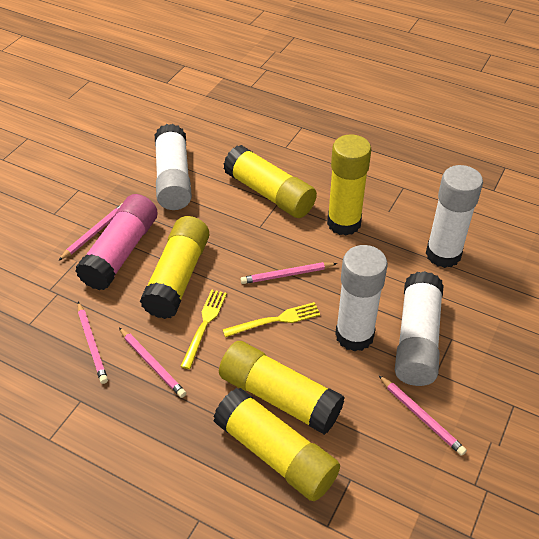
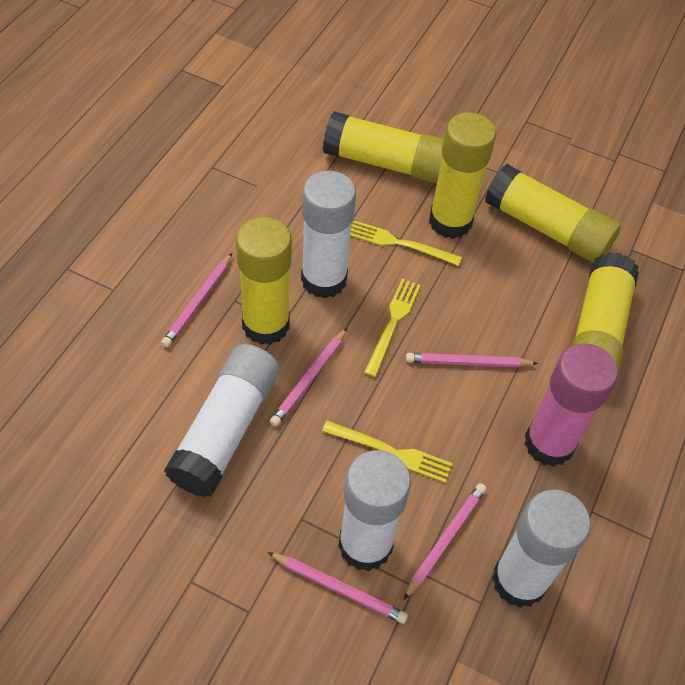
yellow fork: [180,290,227,369] [222,302,320,337] = 2 -> [322,420,453,483] [350,220,462,266] [364,279,421,377] = 3

